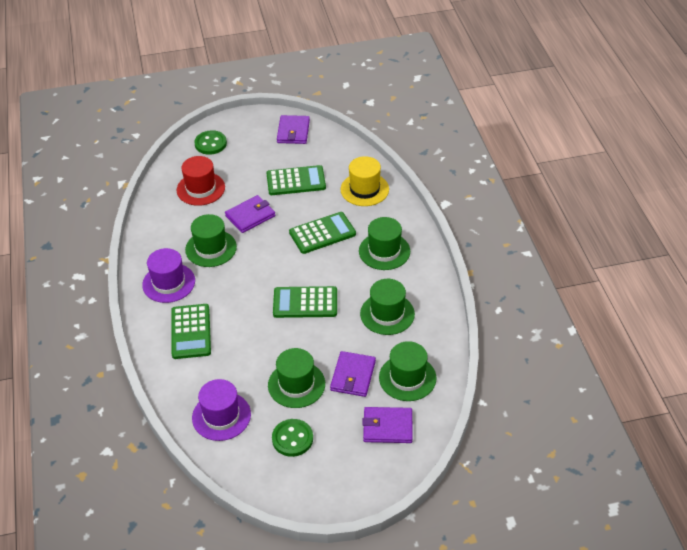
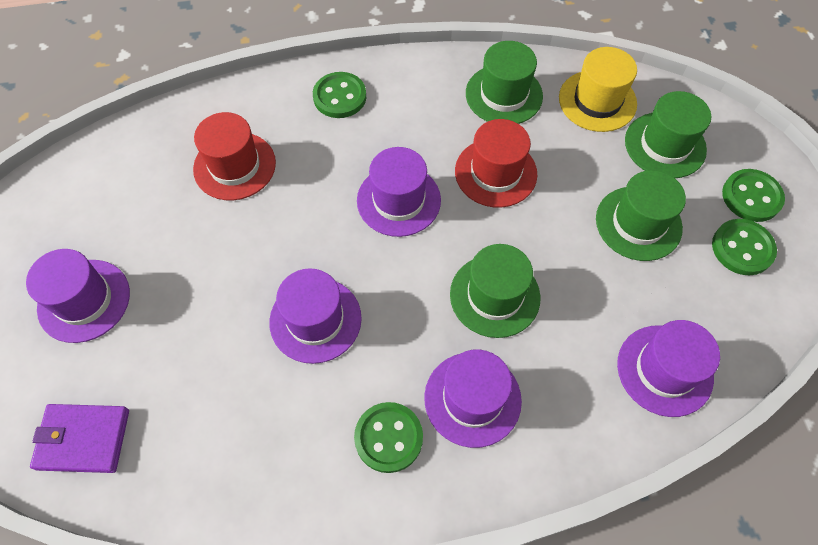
green button: [194,130,227,155] [272,419,313,457] = 2 -> [313,72,366,118] [354,402,423,473] [712,219,777,275] [722,169,785,222] = 4
green calculator: [171,304,211,359] [266,165,326,195] [273,286,337,318] [289,212,356,254] = 4 -> none = 0
green hat: [185,214,237,267] [268,348,325,408] [359,217,410,270] [360,279,415,335] [379,341,436,401] = 5 -> [450,244,540,338] [466,41,543,124] [596,170,686,261] [625,91,711,178] = 4
purple hat: [142,248,195,303] [192,379,251,441] = 2 -> [26,249,130,343] [269,268,362,364] [357,147,441,237] [424,349,522,448] [617,320,720,417] = 5
purple wallet: [225,195,275,233] [277,115,310,144] [330,351,376,397] [362,407,413,443] = 4 -> [30,404,129,473] = 1
red hat: [177,156,225,206] = 1 -> [193,112,276,200] [455,119,537,208] = 2

